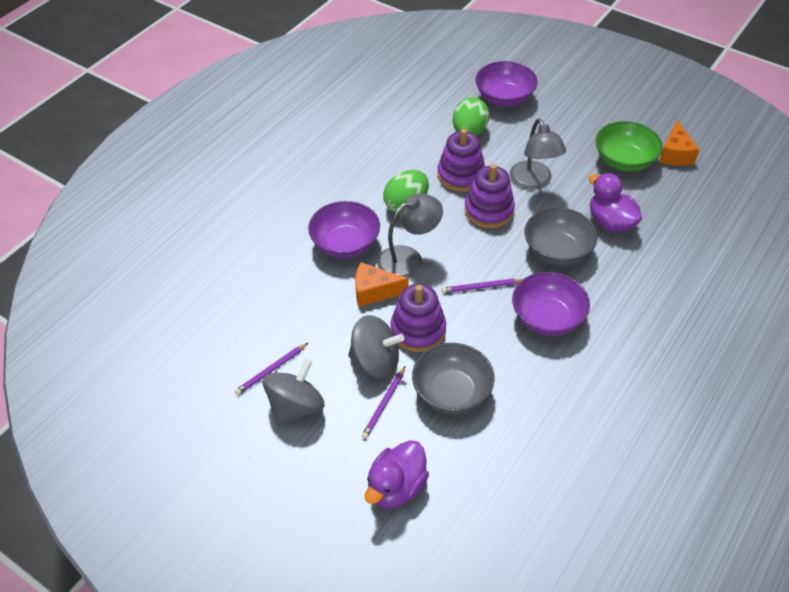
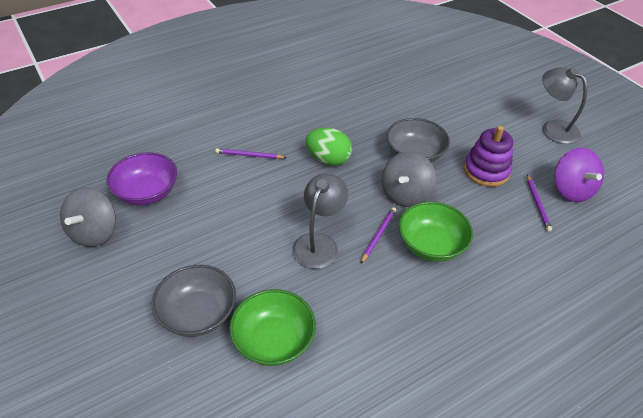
green bowl: [595,121,663,172] = 1 -> [230,289,316,366] [399,202,473,262] = 2
green egg: [383,170,429,214] [453,97,489,136] = 2 -> [306,128,352,166] = 1
orange cheese: [355,262,409,307] [659,120,700,166] = 2 -> none = 0
purple bowl: [308,201,380,258] [475,61,538,106] [512,272,590,336] = 3 -> [107,152,177,206] = 1
purple duck: [365,440,429,509] [589,173,642,232] = 2 -> none = 0
purple spinning top: none = 0 -> [554,148,604,202] = 1
purple stacking toy: [390,284,446,352] [437,129,485,192] [464,164,515,228] = 3 -> [464,126,513,187] = 1

